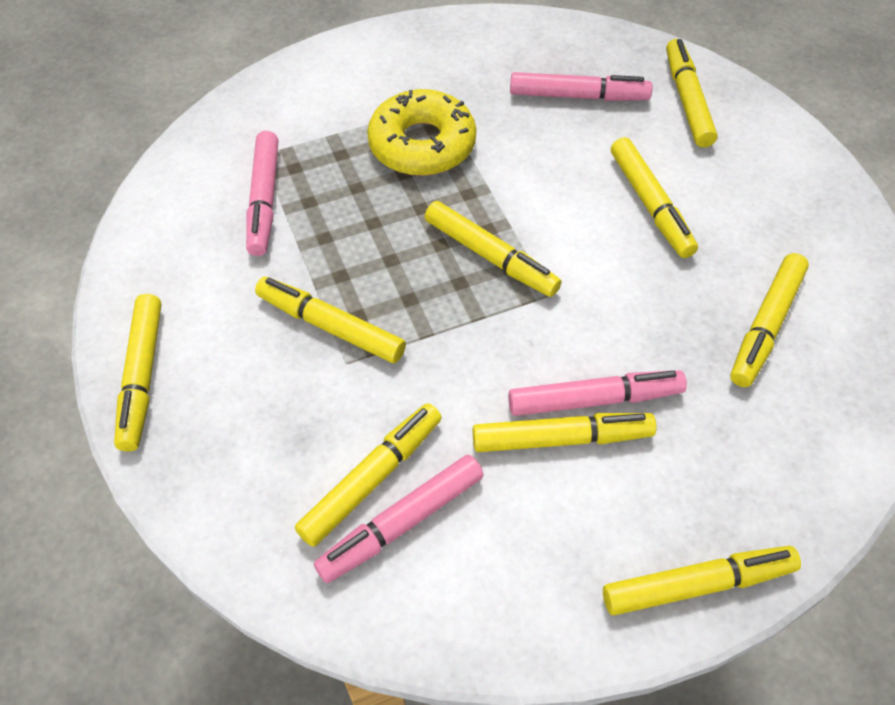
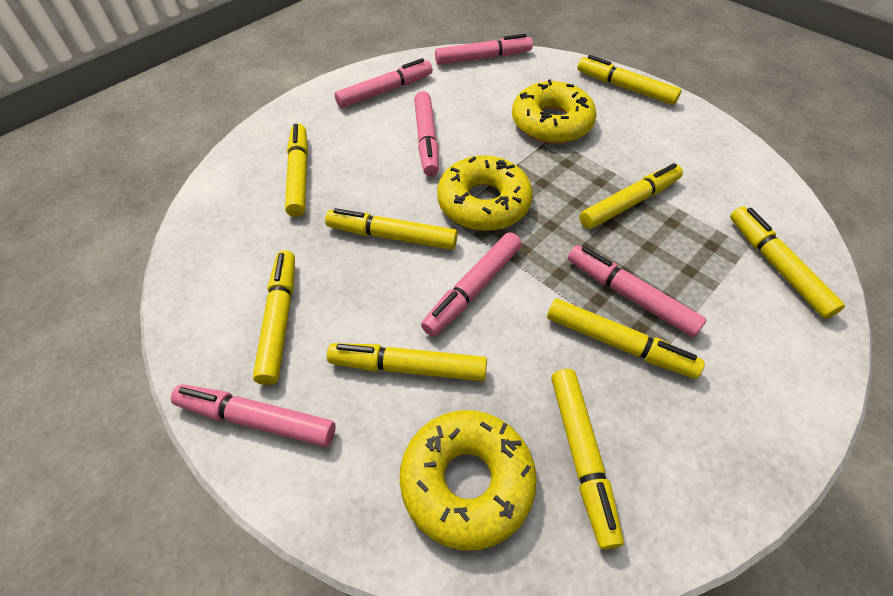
pink marker: [246,131,279,256] [314,455,484,583] [508,370,687,416] [510,72,652,101] = 4 -> [171,384,336,447] [335,58,433,108] [414,91,439,176] [421,232,522,336] [435,34,533,65] [568,245,707,337] = 6
yellow donut: [367,89,476,176] = 1 -> [400,410,537,551] [437,155,533,231] [512,80,597,144] = 3

